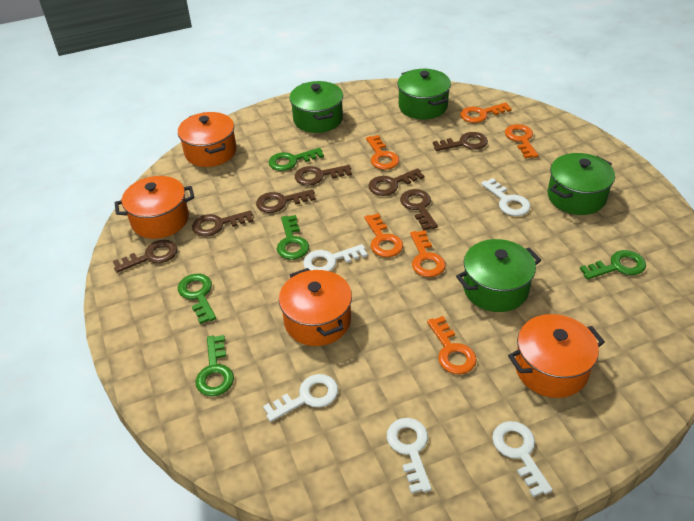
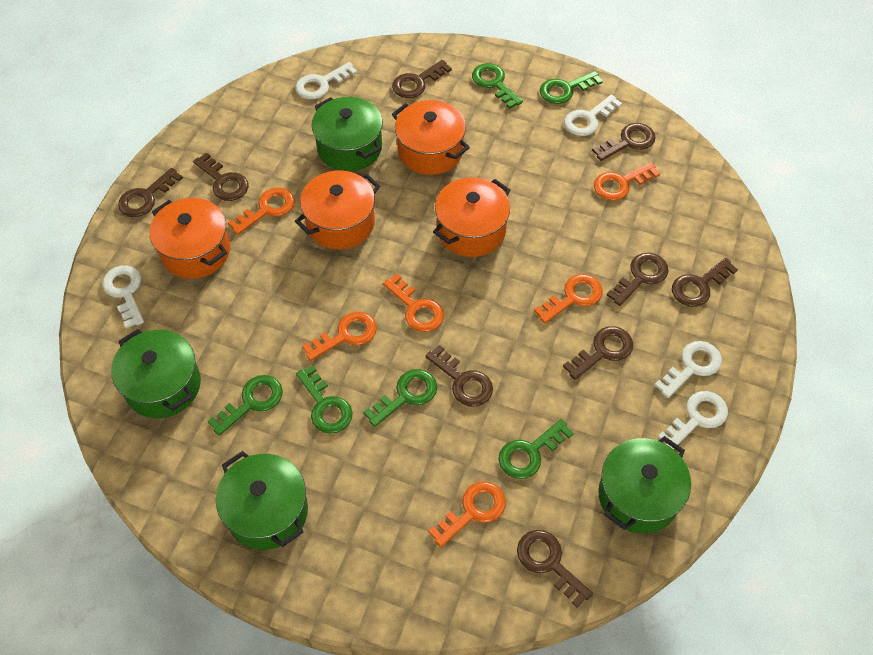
brown key: [113,240,177,273] [192,210,254,236] [256,189,316,213] [295,165,352,186] [368,168,424,196] [400,189,438,230] [433,132,488,151] = 7 -> [118,168,183,217] [193,152,249,201] [392,60,452,98] [426,345,493,407] [517,530,593,608] [563,326,633,380] [592,123,656,161] [607,253,669,306] [672,258,738,307] = 9
green key: [178,274,216,324] [196,335,234,396] [268,148,324,171] [277,215,309,260] [580,250,646,280] = 5 -> [208,375,283,436] [296,365,353,434] [363,369,437,427] [472,63,523,109] [499,419,574,479] [540,71,603,104] = 6

